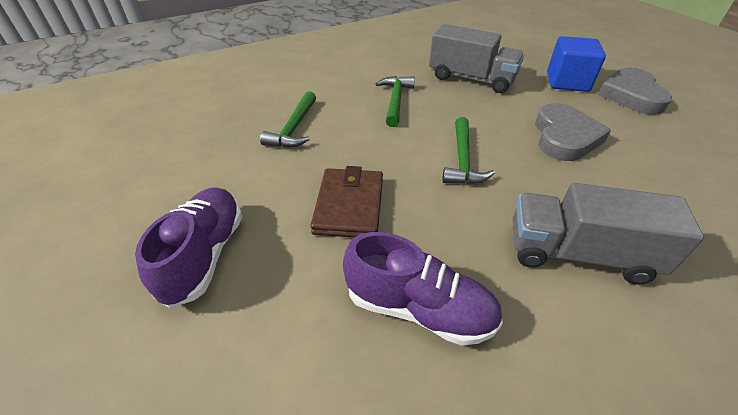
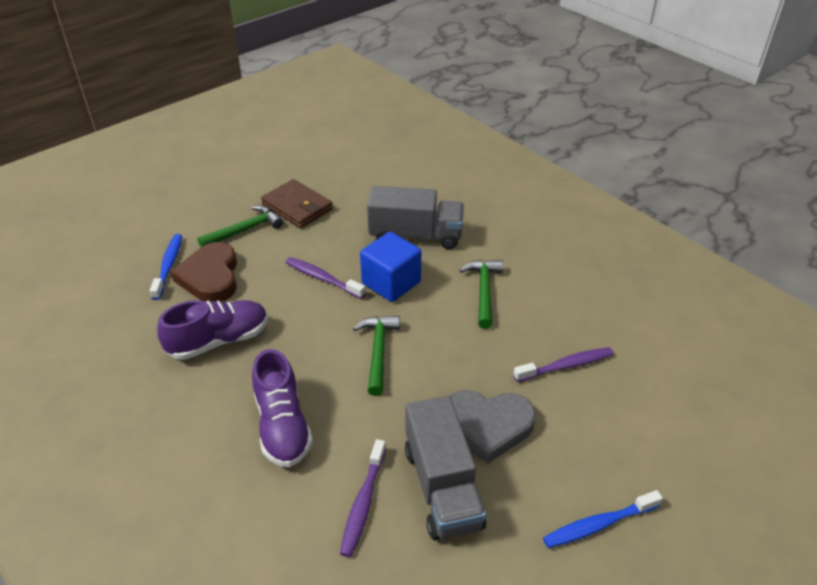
blue toothbrush: none = 0 -> [150,234,182,300] [543,490,663,548] = 2
brown heart: none = 0 -> [171,242,237,302] = 1
grey heart: [535,103,611,161] [598,67,673,115] = 2 -> [449,390,536,464] = 1
purple toothbrush: none = 0 -> [285,257,366,299] [340,439,386,557] [513,347,614,382] = 3

